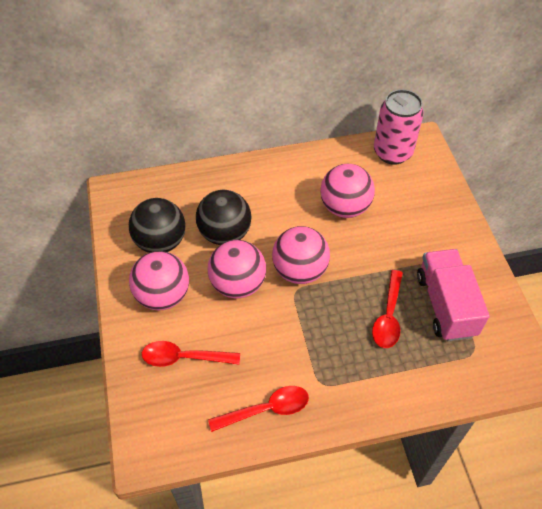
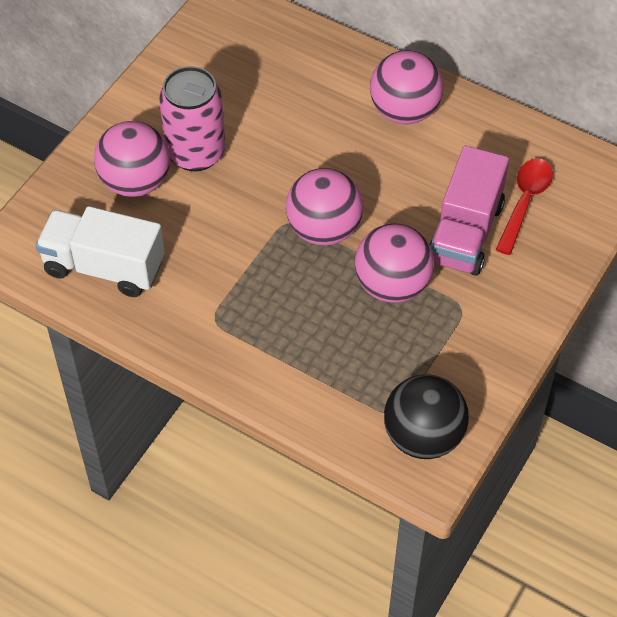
black ball: [129,198,186,253] [196,190,252,245] = 2 -> [384,374,469,459] = 1
red spoon: [142,341,240,367] [208,386,309,432] [372,270,403,348] = 3 -> [496,159,553,255] = 1
white truck: none = 0 -> [36,206,165,297] = 1

